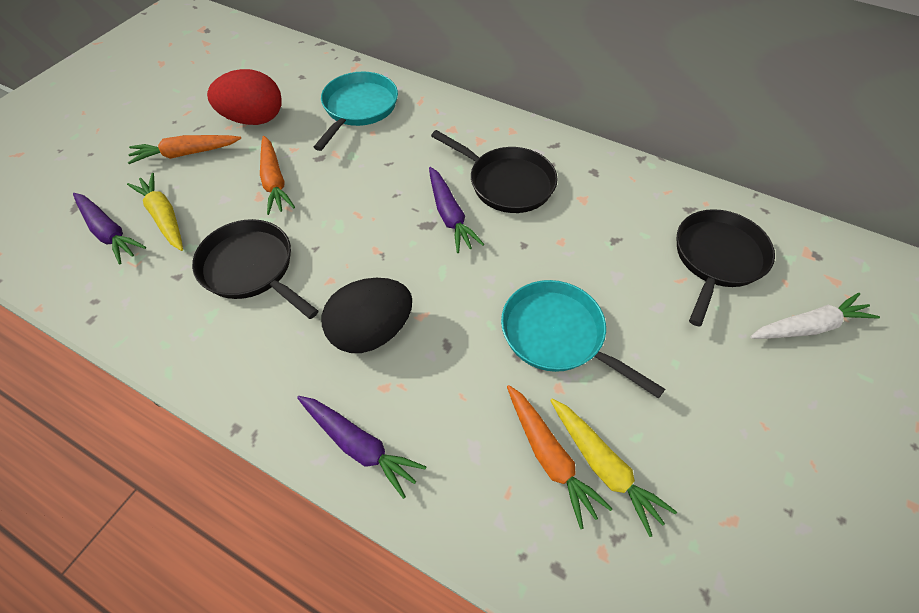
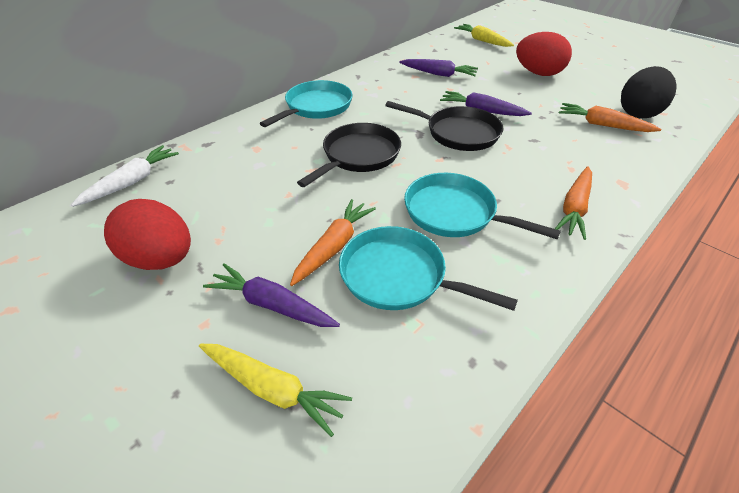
black pan: [192,219,318,319] [431,130,558,213] [677,209,775,327] = 3 -> [297,123,401,187] [385,101,503,151] = 2
red egg: [207,69,282,125] = 1 -> [104,199,191,270] [516,32,572,76] = 2
turquoise pan: [314,72,398,151] [501,280,665,399] = 2 -> [260,80,352,127] [339,226,518,311] [404,173,561,239] = 3

